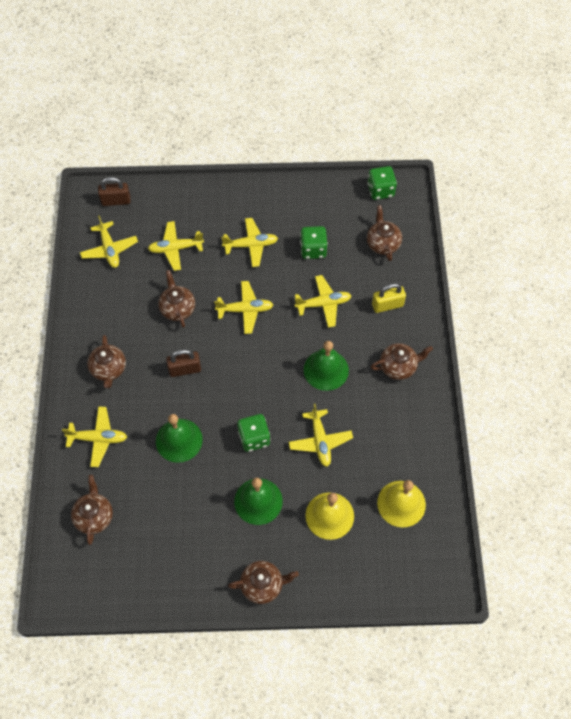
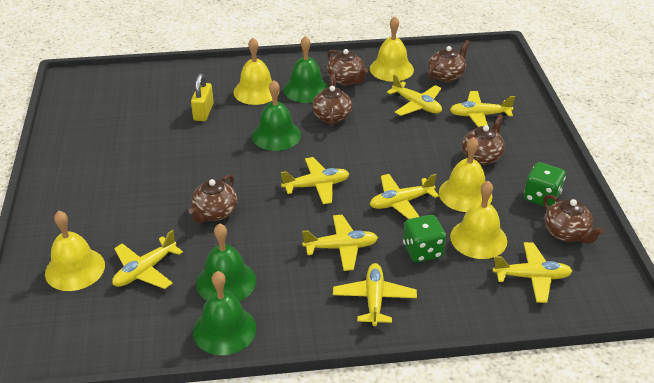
brown padlock: [98,177,131,206] [166,349,201,377] = 2 -> none = 0
green bell: [156,414,203,463] [234,478,283,525] [304,341,349,391] = 3 -> [193,271,256,355] [196,223,256,302] [252,80,301,151] [284,36,329,103] = 4
green dice: [237,414,270,452] [300,226,328,259] [367,166,397,200] = 3 -> [403,215,446,262] [524,162,566,207] = 2
yellow bell: [306,492,354,540] [377,480,426,528] = 2 -> [45,211,105,291] [233,38,279,105] [370,16,414,82] [439,137,492,212] [450,181,507,259] = 5
yellow plane: [62,407,127,467] [80,215,138,268] [148,221,204,271] [214,281,273,334] [221,218,278,267] [289,404,353,467] [294,275,351,328] = 7 -> [112,230,183,289] [281,157,350,204] [302,215,378,271] [333,263,417,326] [370,174,439,219] [387,74,442,116] [450,91,515,127] [493,242,572,303] = 8

